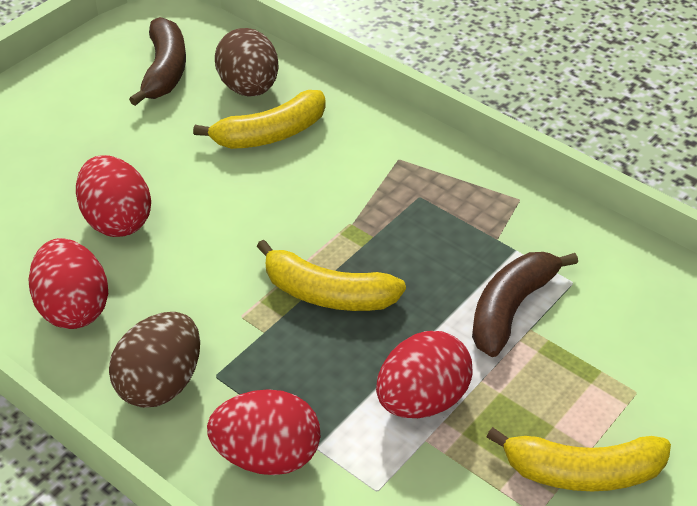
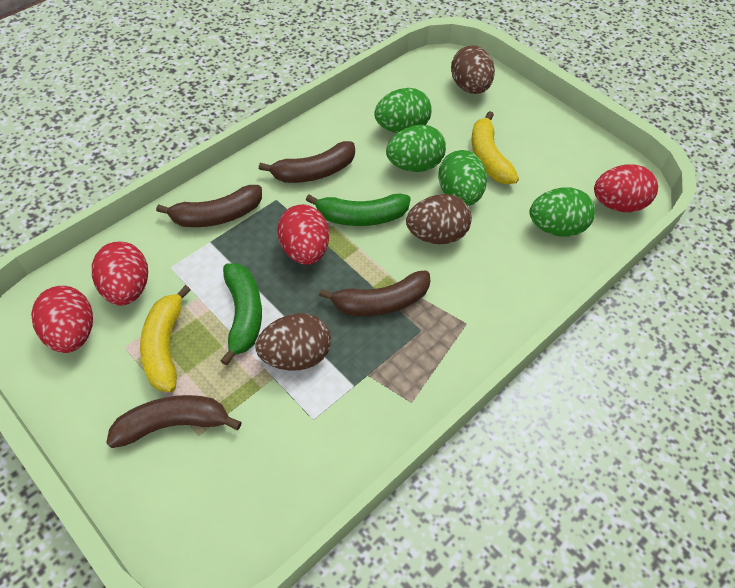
brown banana: [129,17,186,106] [472,252,578,357] = 2 -> [106,395,242,448] [156,185,262,227] [259,141,355,183] [319,270,430,316] = 4
brown egg: [109,312,200,408] [215,28,279,96] = 2 -> [256,313,331,370] [406,194,472,244] [451,46,495,94] = 3
green banana: none = 0 -> [220,263,262,366] [306,193,411,226] = 2
green egg: none = 0 -> [374,88,432,133] [386,125,446,172] [438,150,487,206] [530,187,595,237] = 4
yellow banana: [193,90,325,149] [256,240,406,311] [487,427,671,491] = 3 -> [140,285,191,392] [472,111,519,184] = 2

